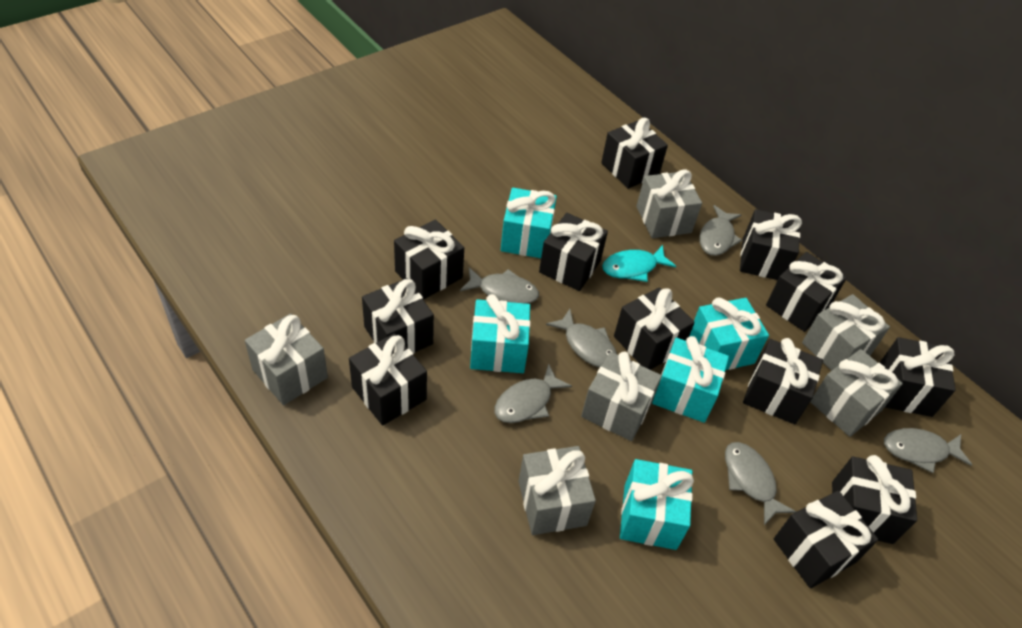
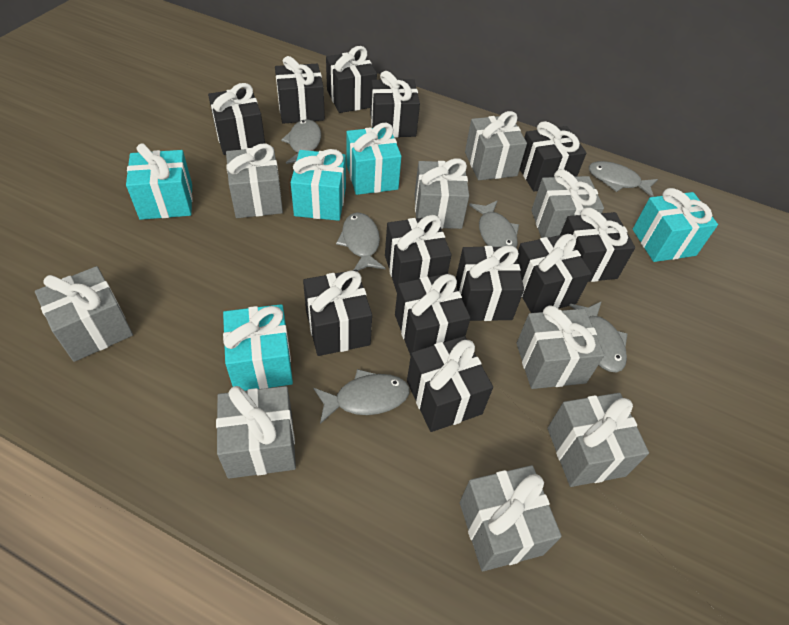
grey gift: [245,314,328,405] [518,446,596,535] [581,352,662,441] [636,169,702,238] [802,294,890,371] [810,349,903,437] = 6 -> [35,266,133,362] [216,386,296,479] [226,143,283,218] [415,158,469,229] [460,465,562,571] [465,111,527,180] [517,305,604,389] [531,169,604,238] [547,393,649,487] = 9
turquoise fish: [602,245,676,282] = 1 -> none = 0

